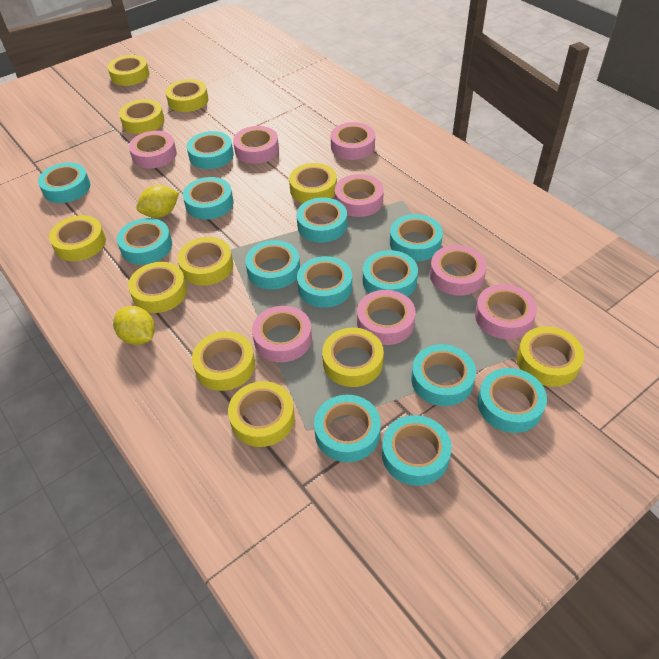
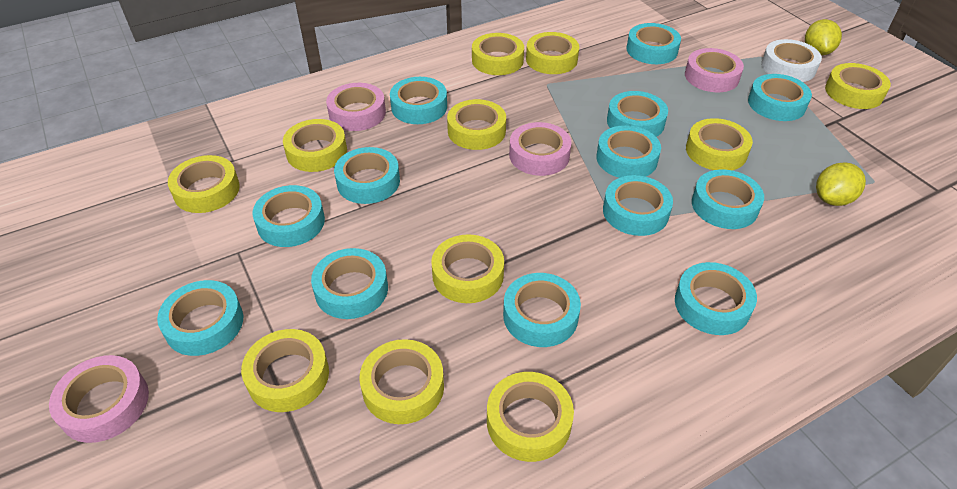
pink tape: [129,131,177,169] [233,126,279,164] [252,306,312,362] [330,122,375,160] [335,174,384,217] [357,290,416,345] [430,245,487,296] [475,284,537,339] = 8 -> [49,355,149,443] [326,83,386,131] [509,122,572,176] [685,48,744,92] = 4
white tape: none = 0 -> [761,39,822,82] = 1

